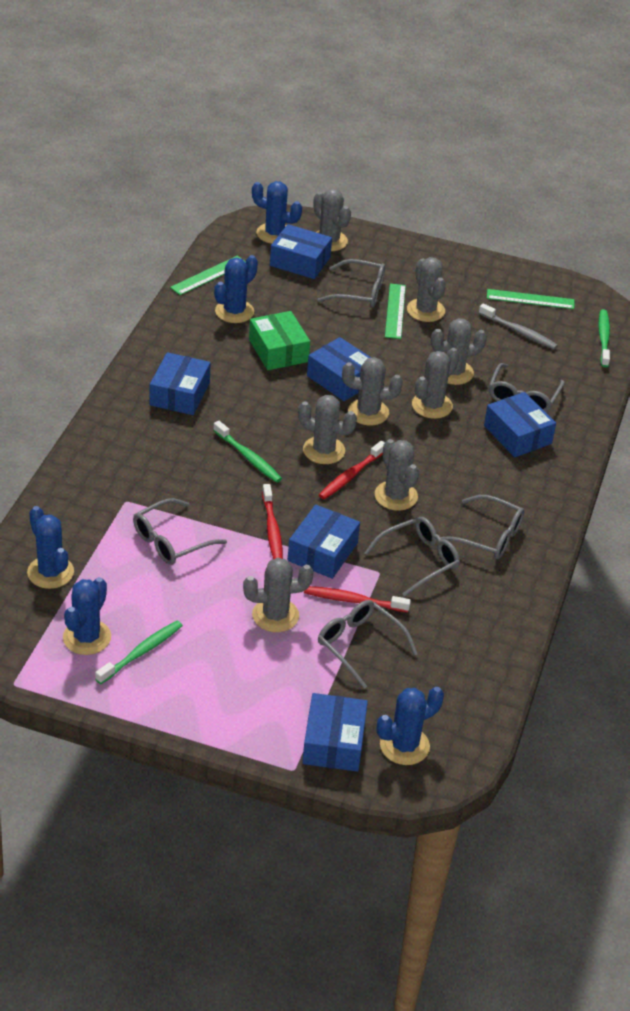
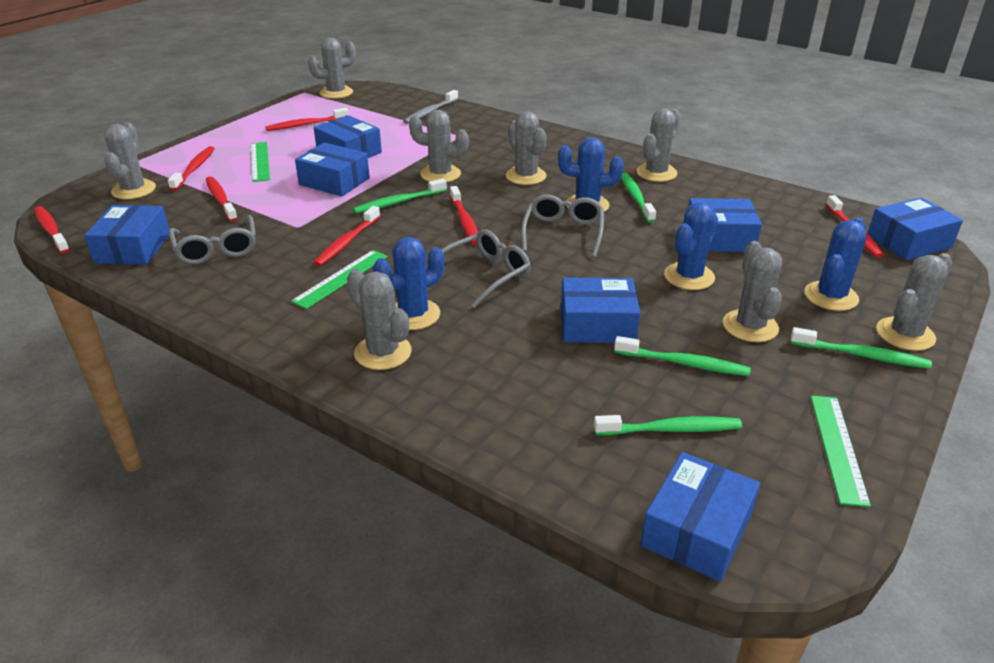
blue box: [150,352,210,415] [270,224,332,279] [288,505,360,579] [302,693,368,772] [307,337,371,401] [484,392,556,457] = 6 -> [84,205,170,265] [295,142,370,196] [314,115,382,158] [561,277,640,343] [641,452,760,582] [688,198,762,252] [868,197,963,260] = 7
blue cactus: [27,506,74,589] [63,577,111,655] [214,255,258,323] [252,181,302,244] [377,687,444,765] = 5 -> [373,237,444,330] [558,137,624,212] [664,202,718,290] [804,217,866,311] = 4
green box: [249,311,310,370] = 1 -> none = 0
green toothbrush: [95,621,183,684] [213,421,282,483] [598,309,610,367] = 3 -> [353,178,447,214] [594,415,742,435] [614,336,751,376] [621,173,656,223] [791,327,932,369] = 5
grey glasses: [133,498,227,565] [317,259,385,308] [318,600,417,689] [364,517,460,597] [437,495,524,559] [489,363,565,412] = 6 -> [169,215,256,264] [441,229,531,308] [521,194,604,258] = 3
red toothbrush: [262,484,283,559] [304,586,411,612] [319,441,385,499] = 3 -> [34,206,70,253] [168,146,215,191] [206,176,238,222] [265,108,349,131] [313,206,380,266] [450,186,478,245] [826,195,884,258] = 7

